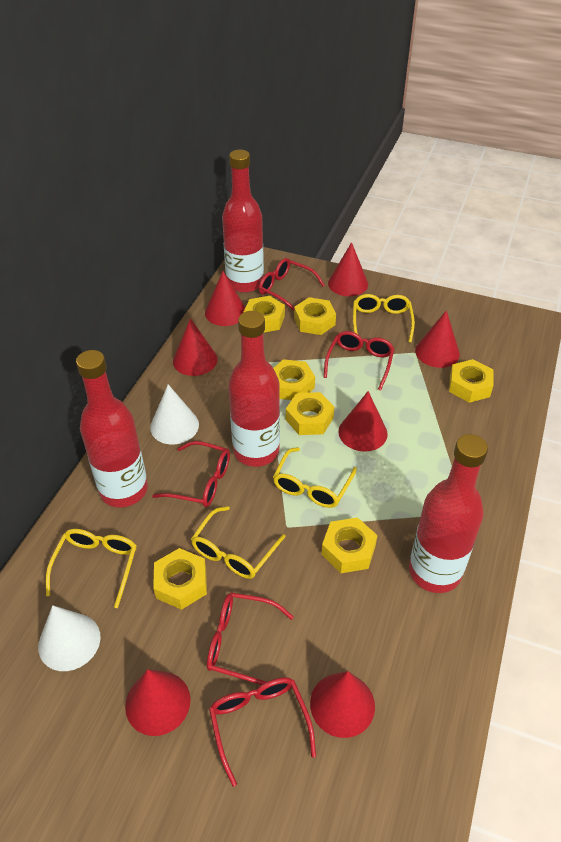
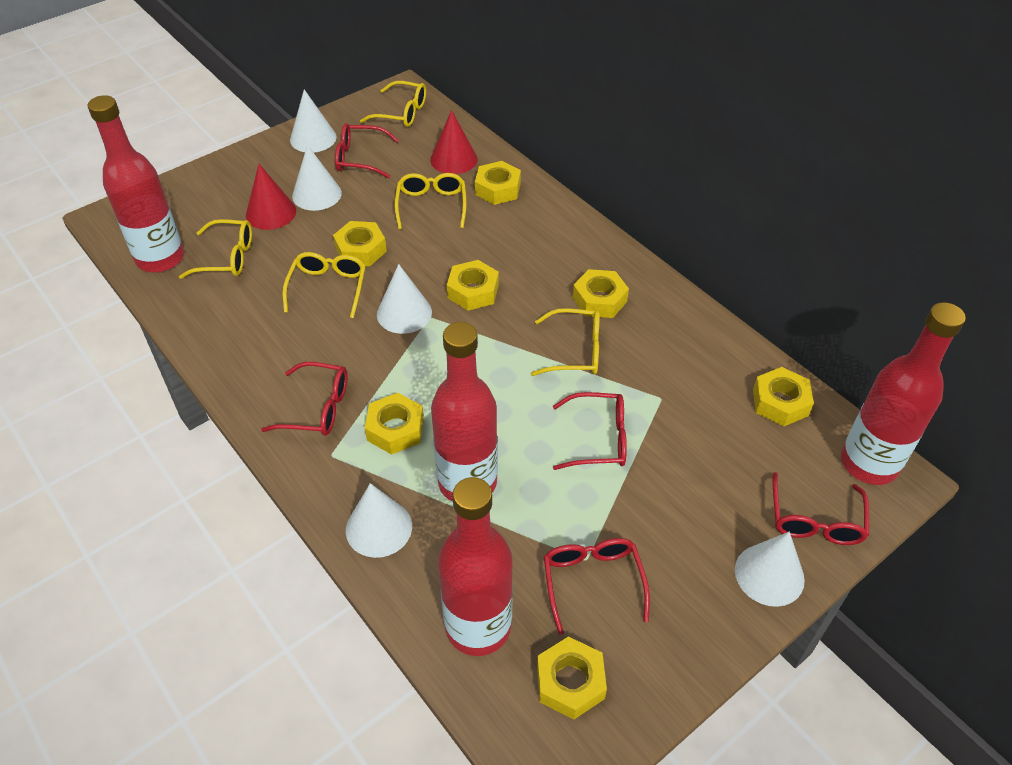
red cone: [125,669,190,736] [173,318,218,376] [205,271,245,326] [310,671,375,738] [328,242,368,296] [338,391,388,452] [415,310,460,368] = 7 -> [246,164,296,230] [430,110,477,174] = 2
white cone: [38,605,100,671] [150,384,199,444] = 2 -> [290,89,337,153] [292,145,342,211] [346,483,412,558] [377,264,432,334] [735,532,805,607] = 5
yellow glasses: [46,529,136,608] [191,506,286,579] [273,447,357,508] [353,294,415,343] = 4 -> [179,219,252,279] [282,252,366,318] [360,81,426,127] [395,173,467,229] [531,308,599,376] = 5

